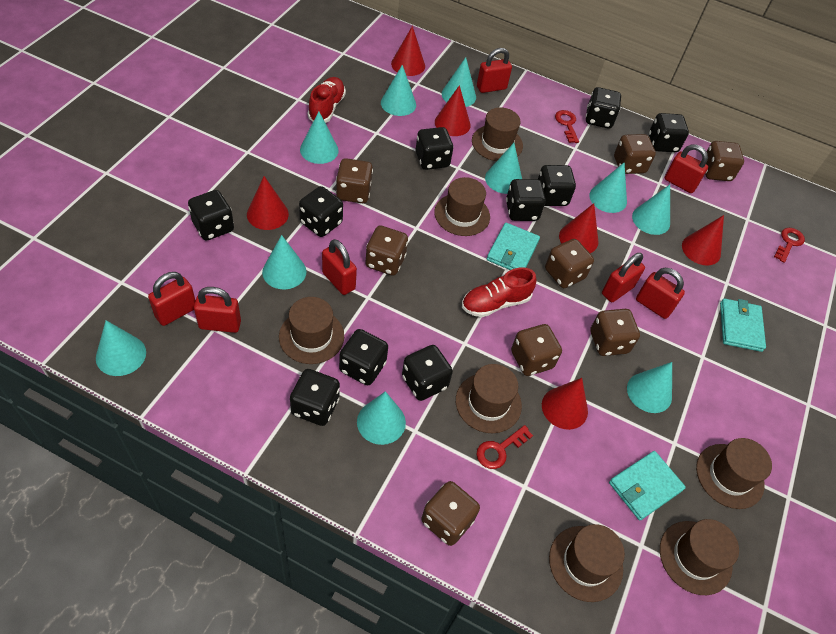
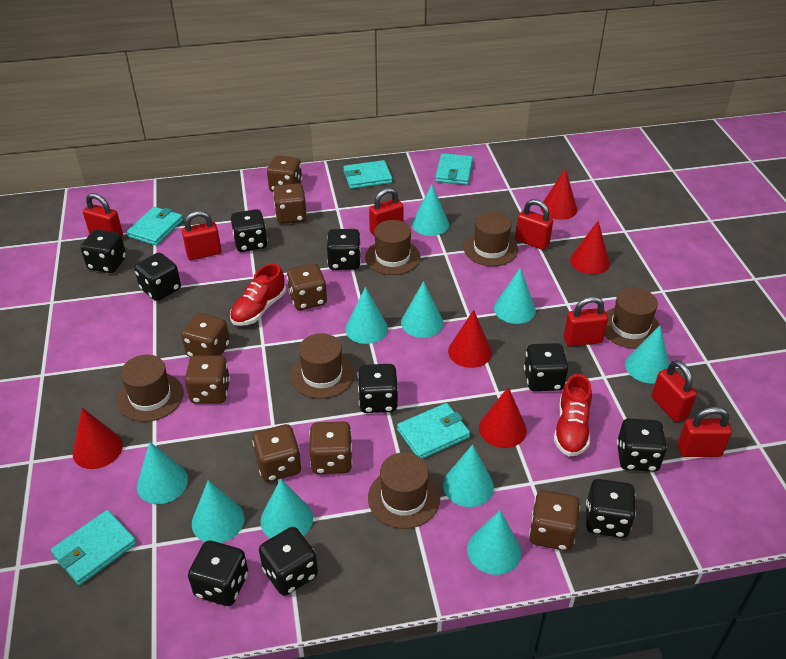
brown hat: [279,297,344,364] [434,177,490,236] [456,364,522,433] [472,107,523,161] [549,524,625,602] [660,519,739,595] [696,438,772,509] = 7 -> [117,355,183,422] [290,333,354,399] [365,220,420,275] [368,452,440,529] [463,212,518,266] [604,288,660,349] = 6
red cone: [247,176,289,230] [391,26,425,76] [435,85,471,136] [542,378,588,430] [559,203,598,253] [682,215,724,266] = 6 -> [72,408,123,469] [448,310,492,368] [479,387,527,448] [541,168,577,220] [570,221,610,274] = 5
red key: [477,425,533,469] [555,110,579,143] [774,228,805,263] = 3 -> none = 0
turquoise wallet: [487,223,540,270] [609,451,686,520] [720,298,766,352] = 3 -> [51,510,137,585] [127,207,183,246] [343,160,392,189] [397,403,470,459] [435,153,473,185] = 5

